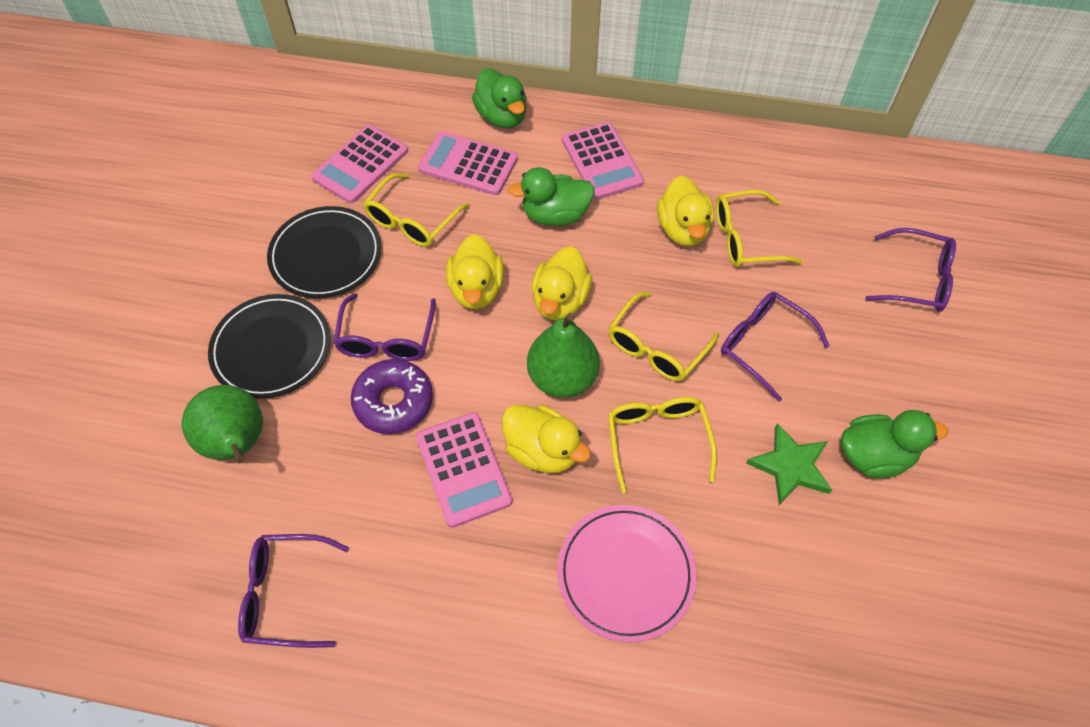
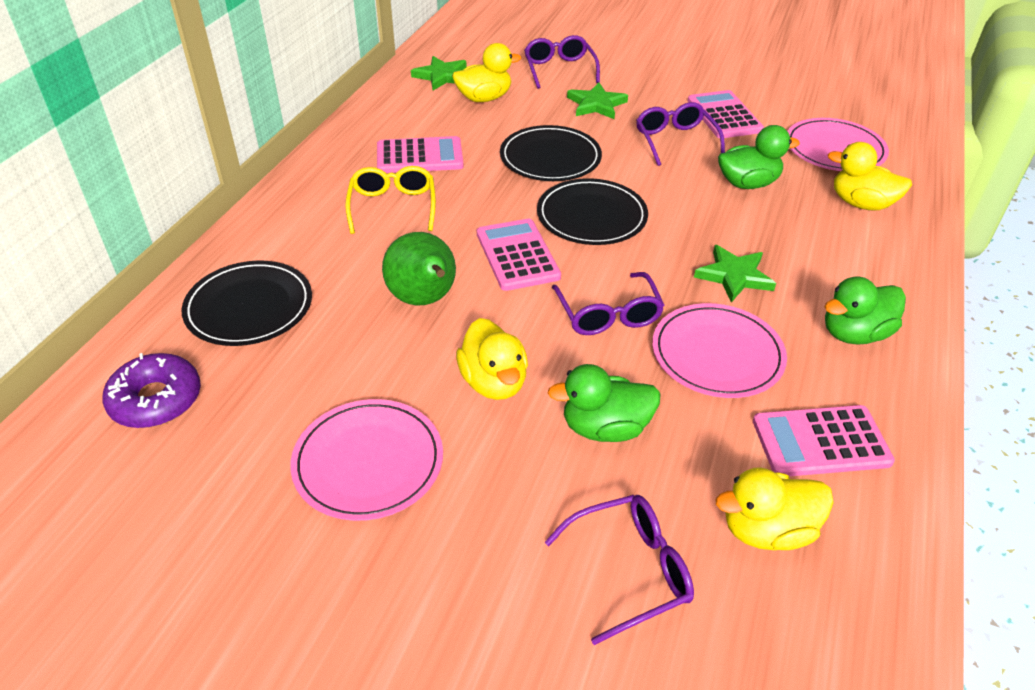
black plate: [208,294,331,399] [267,206,382,298] = 2 -> [182,261,312,346] [500,125,602,181] [537,178,648,245] = 3
green pear: [182,385,263,464] [527,313,600,398] = 2 -> [382,232,456,306] = 1
green star: [746,423,832,505] = 1 -> [411,56,467,90] [567,83,628,119] [694,245,776,303] = 3
pink plate: [557,505,696,643] = 1 -> [290,399,443,521] [652,303,787,398] [787,118,889,171] = 3
yellow glasses: [363,173,470,247] [608,292,719,381] [608,397,717,493] [716,190,803,267] = 4 -> [345,166,436,234] = 1

